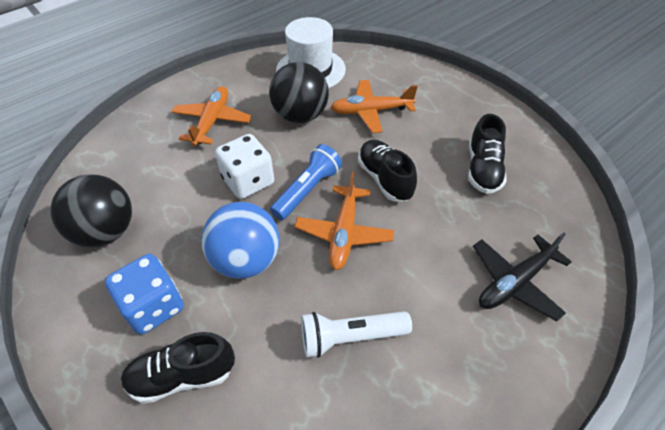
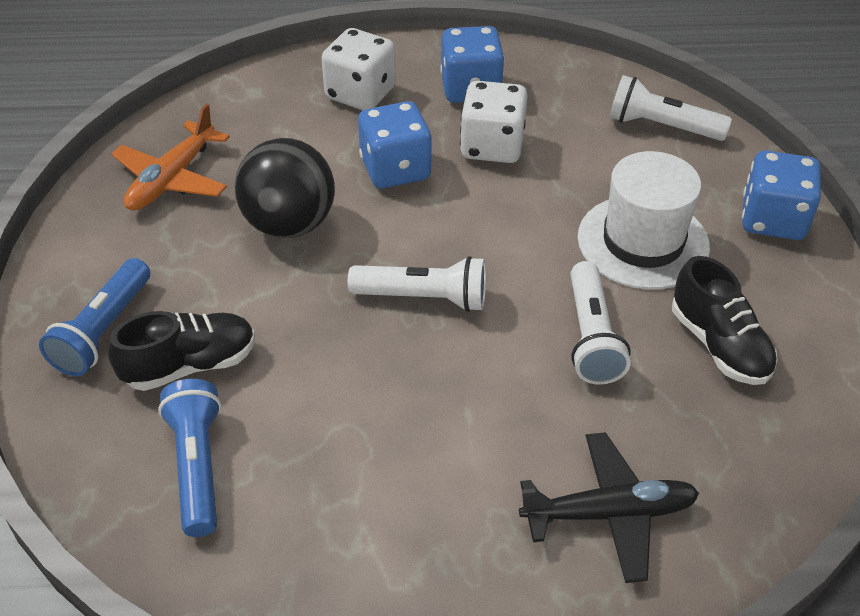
black ball: [50,174,132,247] [269,62,329,123] = 2 -> [235,138,335,238] = 1
black shoe: [121,332,235,404] [358,140,417,202] [468,114,507,194] = 3 -> [108,311,255,391] [672,256,778,385] = 2
blue ball: [201,202,279,279] = 1 -> none = 0
blue dice: [105,254,184,335] = 1 -> [358,101,432,188] [440,26,505,103] [742,150,821,240] = 3
blue flashlight: [270,144,342,220] = 1 -> [39,258,150,376] [158,379,221,537] = 2
orange plane: [171,86,252,146] [294,172,394,270] [330,80,418,133] = 3 -> [111,104,230,211] = 1
white dice: [215,134,274,199] = 1 -> [322,28,396,110] [460,81,528,163] = 2
white flashlight: [301,311,412,358] = 1 -> [348,256,486,312] [571,261,631,385] [609,75,732,141] = 3

